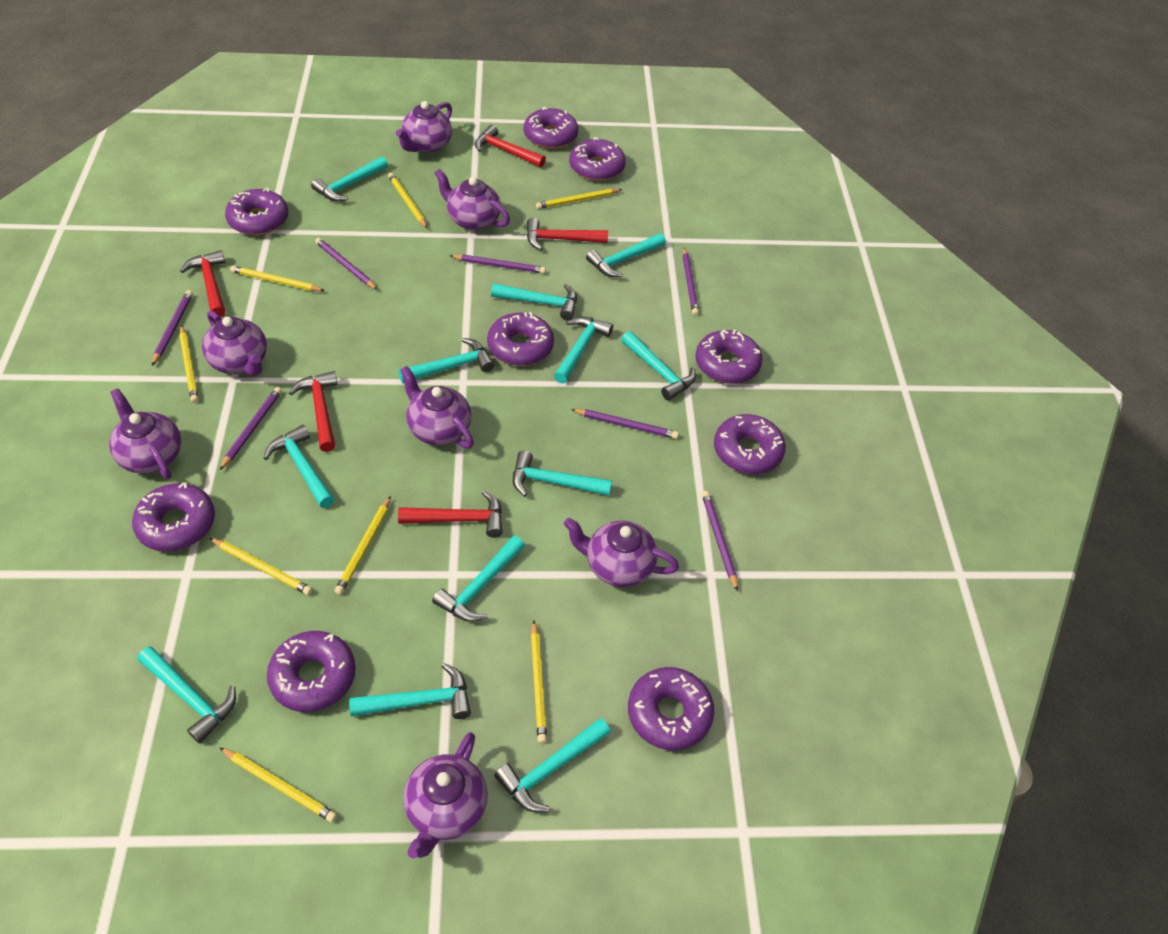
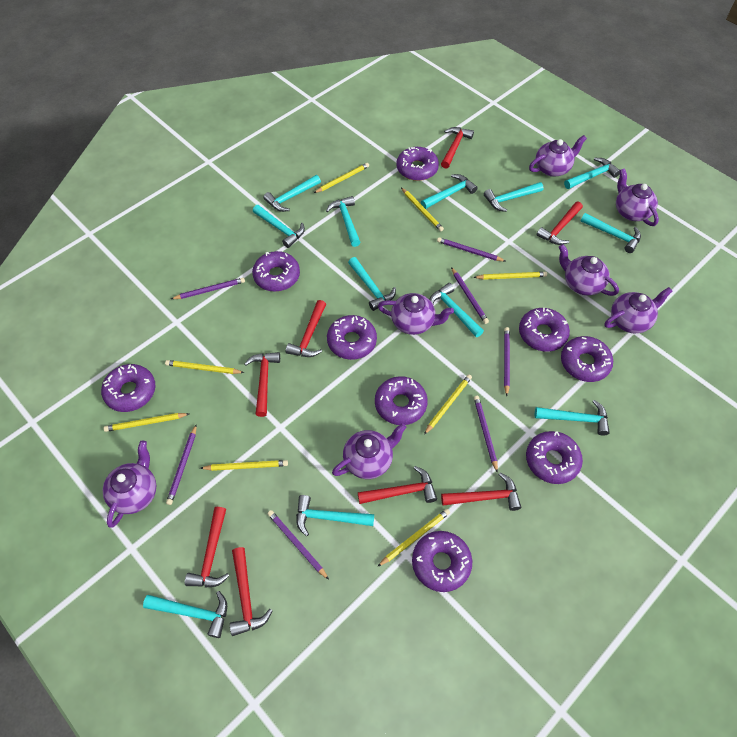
red hammer: [180,250,225,317] [289,371,338,452] [398,490,503,538] [475,125,546,167] [527,218,608,251] = 5 -> [185,507,229,588] [230,547,273,636] [244,352,280,417] [286,300,326,357] [358,466,437,504] [441,127,474,168] [441,473,521,511] [537,202,583,245] = 8

